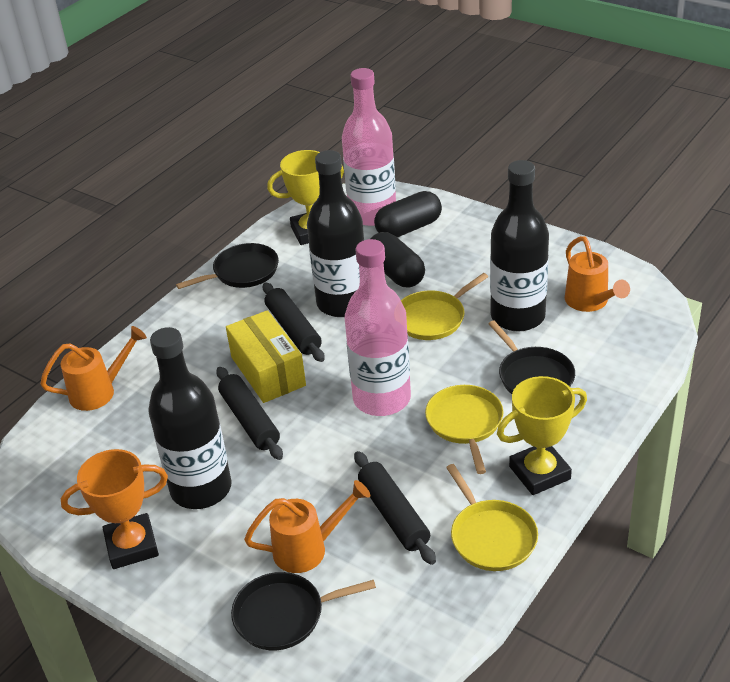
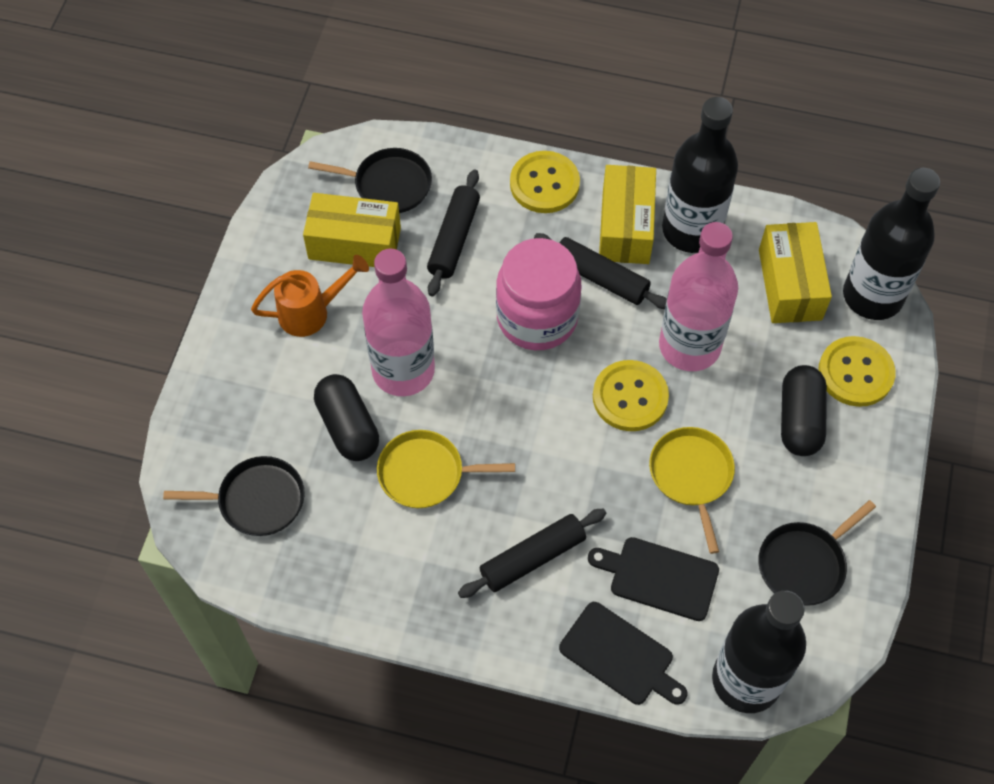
black cutting board: none = 0 -> [559,602,687,705] [588,537,719,621] = 2
orange trophy: [61,449,168,569] = 1 -> none = 0
orange watering can: [40,326,147,411] [244,480,370,573] [565,236,630,312] = 3 -> [251,255,369,337] = 1
pink jar: none = 0 -> [496,238,582,350] = 1
yellow box: [226,310,306,403] = 1 -> [303,193,401,267] [599,165,656,264] [759,222,832,323] = 3
yellow button: none = 0 -> [510,151,580,213] [593,360,669,431] [818,336,896,407] = 3
yellow pan: [401,273,488,340] [425,385,504,474] [446,464,538,571] = 3 -> [377,430,515,508] [649,427,735,554] = 2
yellow trophy: [267,150,344,245] [497,376,587,495] = 2 -> none = 0

